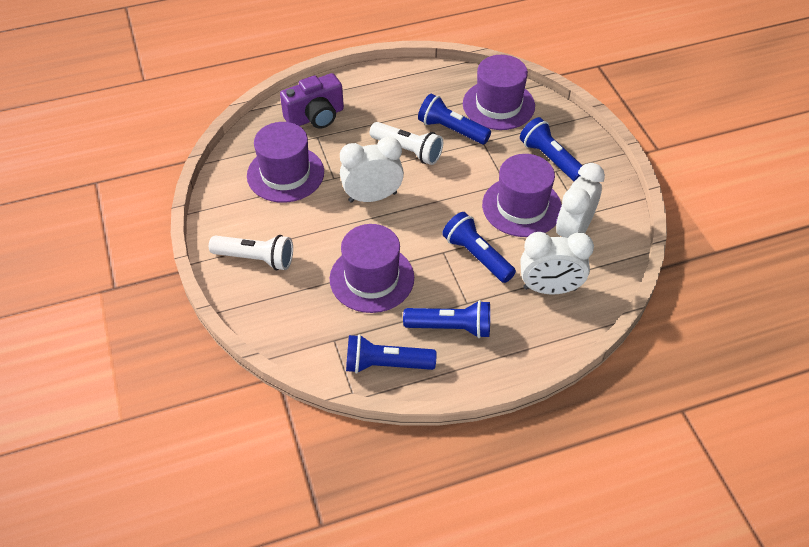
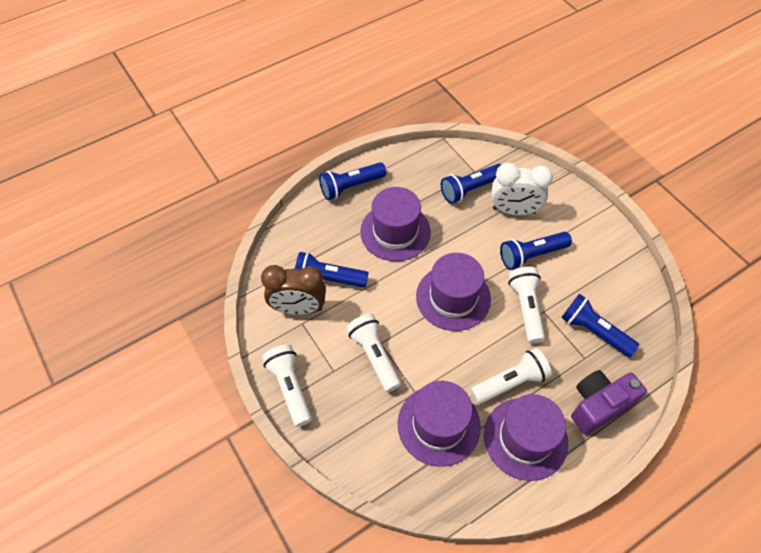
brown clock: none = 0 -> [261,265,326,315] = 1
white clock: [340,137,404,203] [520,232,594,295] [556,163,605,238] = 3 -> [492,163,553,215] = 1
white flashlight: [209,235,293,271] [370,122,443,165] = 2 -> [262,344,312,427] [346,314,401,392] [470,348,552,404] [508,267,545,344] = 4

